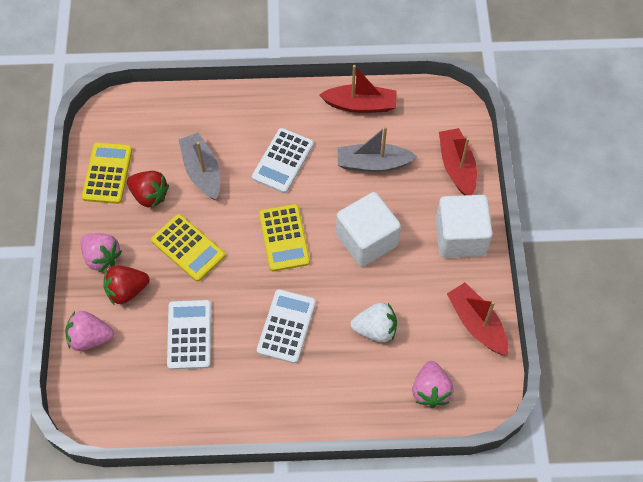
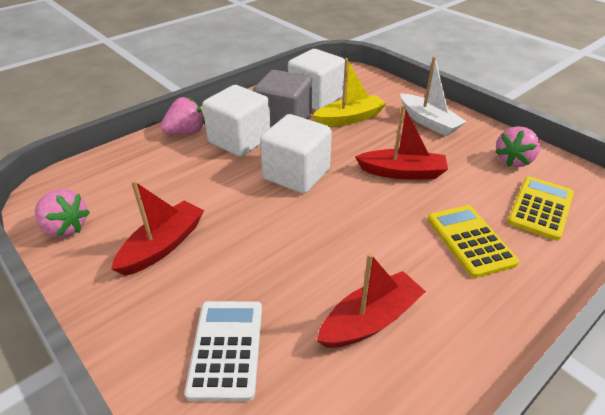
grey boat: [179,132,220,200] [338,126,417,172] = 2 -> none = 0
grey cube: none = 0 -> [253,70,312,127] = 1
red strawberry: [103,265,150,305] [127,171,169,209] = 2 -> none = 0
white boat: none = 0 -> [400,56,467,136] = 1
white calculator: [167,300,211,370] [252,128,314,193] [257,289,316,364] = 3 -> [184,301,262,401] = 1
white cube: [336,192,401,267] [435,195,493,258] = 2 -> [202,85,271,157] [260,114,332,194] [288,49,345,110] = 3
white strawberry: [350,302,397,343] = 1 -> none = 0
yellow boat: none = 0 -> [312,58,386,127] = 1
yellow calculator: [82,142,132,204] [151,214,226,282] [259,204,310,271] = 3 -> [428,205,519,278] [507,176,574,241] = 2

